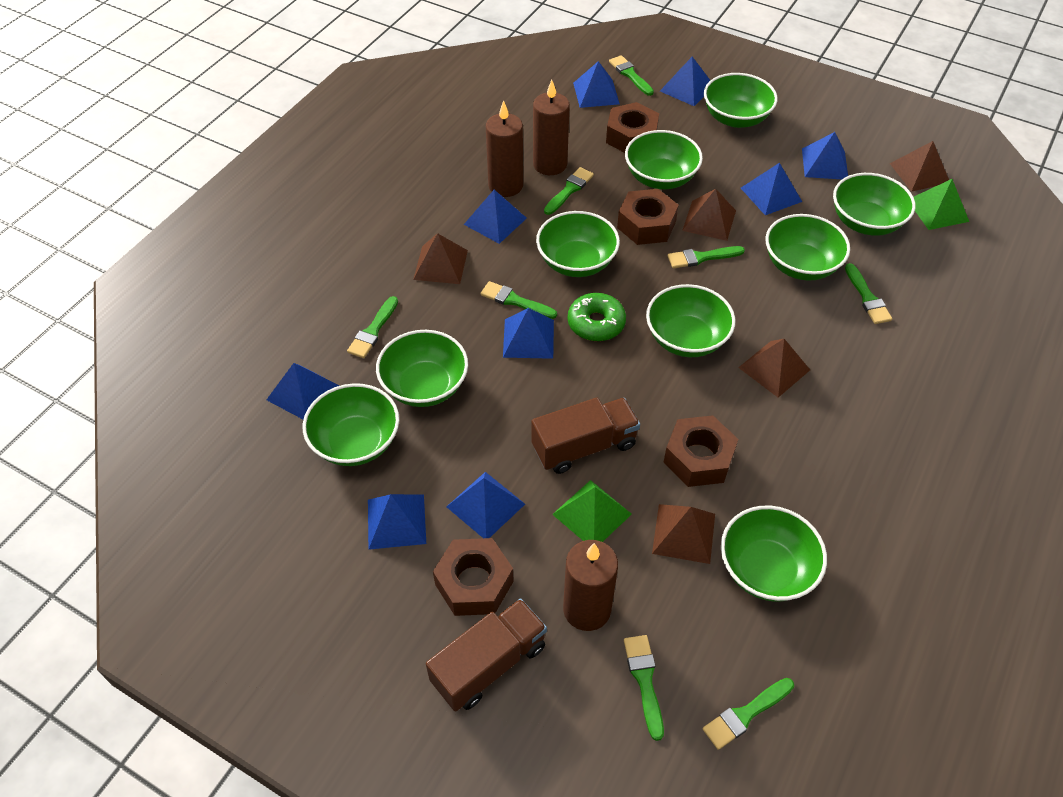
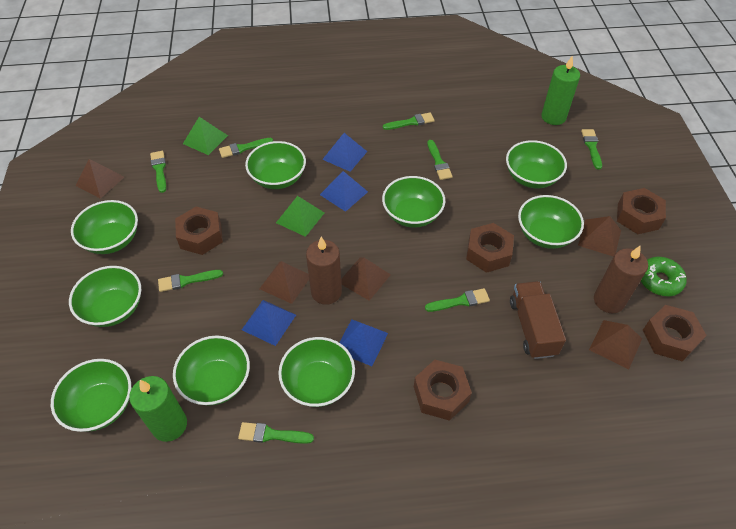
blue pyramid: [266,363,340,420] [368,494,426,550] [446,472,525,538] [464,190,527,244] [503,308,554,359] [573,61,620,108] [660,57,711,106] [741,163,802,215] [802,132,848,179] = 9 -> [242,300,296,346] [320,171,368,212] [322,133,367,172] [339,319,388,366] = 4
brown candle: [486,100,523,197] [533,80,570,175] [563,540,618,631] = 3 -> [306,237,342,305] [594,245,648,313] = 2
brown nut: [433,538,514,616] [606,102,659,153] [617,189,679,245] [664,415,738,487] = 4 -> [175,207,223,255] [414,360,472,421] [466,223,514,273] [617,188,666,234] [643,305,707,362] = 5
brown truck: [426,598,547,712] [531,397,640,474] = 2 -> [510,281,566,359] = 1
green candle: none = 0 -> [129,376,187,442] [541,55,580,125] = 2

